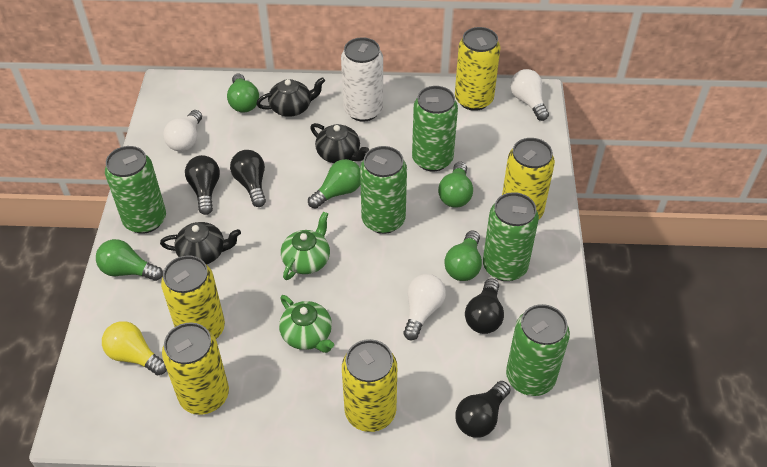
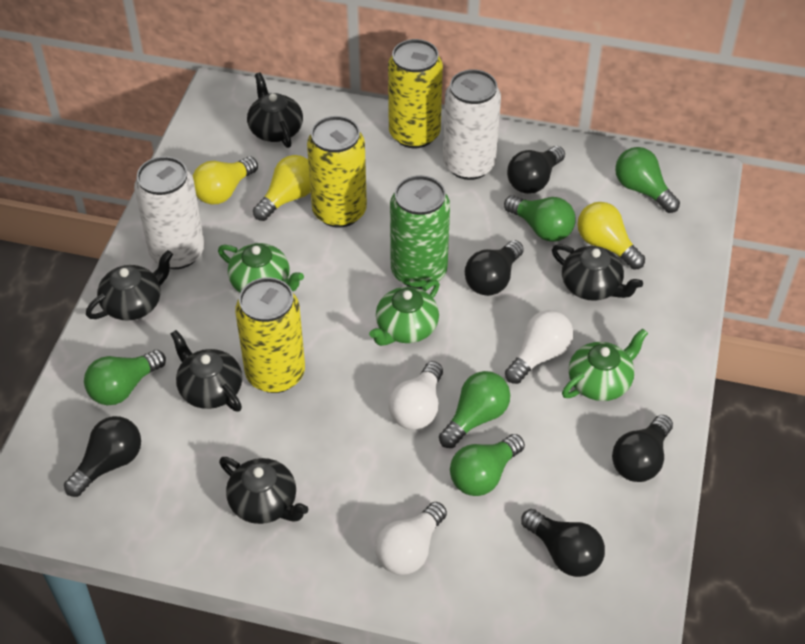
black light bulb: [185,155,220,215] [230,150,266,207] [455,381,510,438] [465,278,504,334] = 4 -> [64,416,141,497] [465,240,524,296] [507,146,565,194] [521,509,605,577] [612,415,673,482] = 5
black teapot: [160,222,241,265] [256,77,325,117] [310,123,369,163] = 3 -> [86,250,173,321] [171,330,242,412] [219,457,309,524] [247,73,303,148] [552,244,643,301] = 5
green can: [105,146,166,234] [360,146,407,234] [412,86,458,172] [483,192,539,281] [506,304,570,396] = 5 -> [390,175,450,289] = 1
green teapot: [279,295,334,353] [281,211,330,280] = 2 -> [218,243,304,293] [369,280,440,346] [562,328,648,401] = 3
white can: [341,37,383,122] = 1 -> [134,156,205,269] [443,69,501,180] = 2
yellow can: [161,255,225,339] [162,322,229,415] [342,339,397,432] [455,27,501,111] [502,138,555,219] = 5 -> [235,277,305,393] [307,116,367,228] [388,39,443,148] = 3
yellow light bulb: [102,321,167,375] = 1 -> [193,157,258,205] [253,155,311,221] [577,202,645,270] = 3

